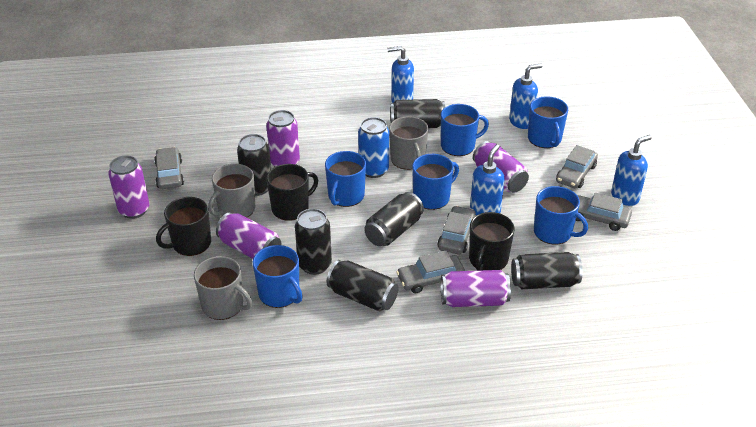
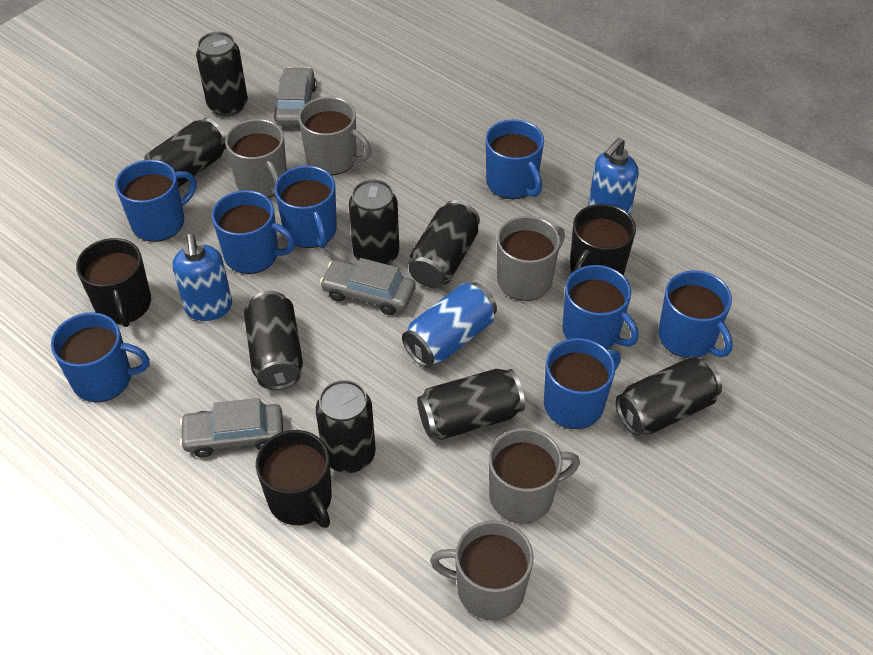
black can: [237,134,271,196] [295,209,332,275] [327,260,398,312] [364,192,424,246] [390,99,445,128] [511,252,582,289] = 6 -> [144,118,227,187] [196,32,248,117] [244,291,303,390] [316,380,376,473] [349,179,399,265] [408,200,480,288] [417,369,525,440] [616,357,722,436] = 8
blue mug: [252,245,303,308] [325,151,366,207] [412,154,459,210] [441,104,489,156] [528,96,568,148] [534,186,588,245] = 6 -> [51,312,149,402] [115,160,196,242] [212,190,295,274] [275,166,337,248] [486,119,544,199] [544,338,621,429] [563,265,639,349] [658,270,733,358] = 8
blue soap dispenser: [387,46,414,103] [470,144,505,215] [509,64,542,129] [611,135,652,206] = 4 -> [172,234,232,321] [588,138,639,216] = 2
grey car: [154,147,184,189] [397,251,465,293] [437,206,476,254] [556,145,598,188] [576,193,632,231] = 5 -> [180,398,283,457] [274,67,317,126] [320,258,416,315] = 3
grey mug: [194,256,252,320] [208,164,255,217] [389,116,428,170] = 3 -> [225,119,287,198] [298,97,371,175] [430,520,534,620] [489,428,580,524] [497,216,565,301] = 5
purple can: [108,155,149,219] [216,212,281,259] [266,110,300,167] [441,270,511,307] [473,141,529,193] = 5 -> none = 0

